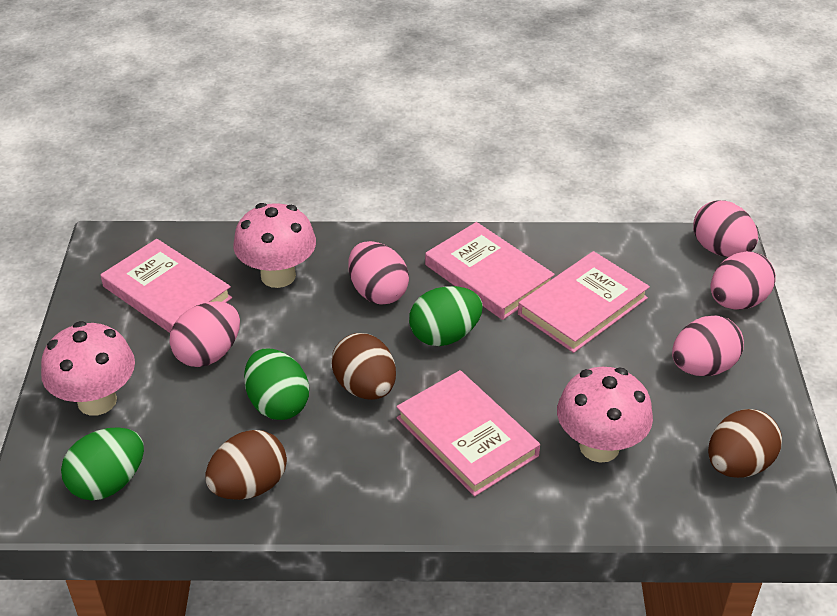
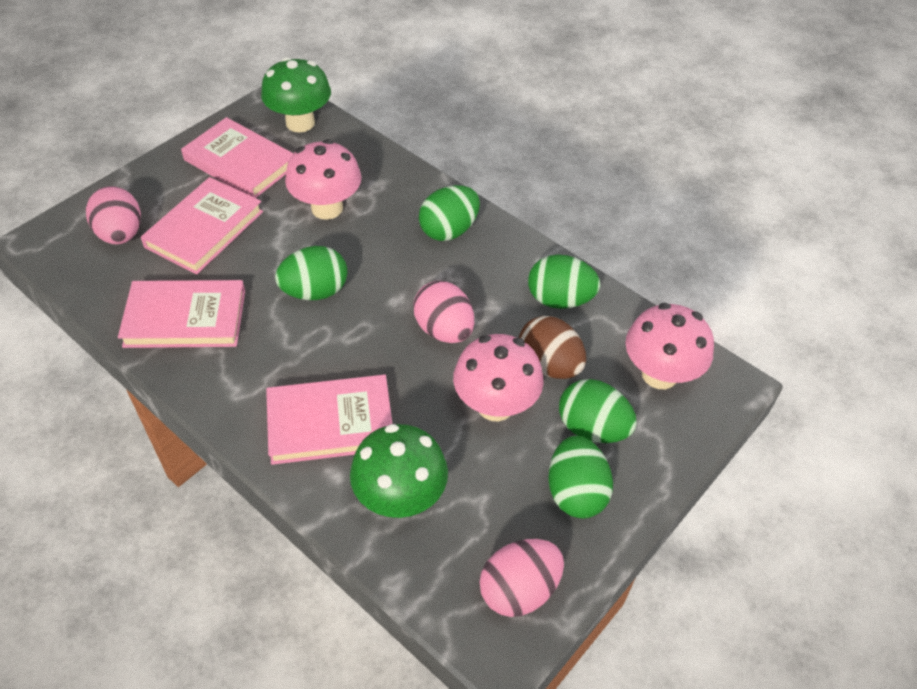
brown egg: [205,430,287,500] [332,333,396,400] [708,409,782,478] = 3 -> [519,316,586,379] = 1
green egg: [61,427,144,501] [244,349,309,420] [409,286,483,346] = 3 -> [275,246,347,300] [419,185,480,241] [528,255,600,309] [548,436,613,518] [559,379,637,443] = 5
green mushroom: none = 0 -> [261,57,331,133] [350,424,448,518] = 2
pink egg: [170,301,240,367] [348,241,409,305] [672,315,744,376] [693,200,758,257] [711,251,776,310] = 5 -> [86,186,141,245] [413,281,474,343] [480,539,564,617] = 3

